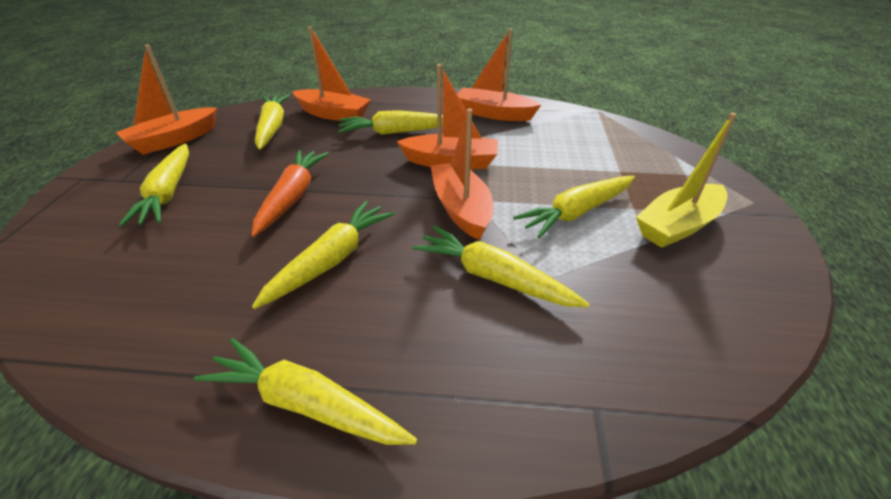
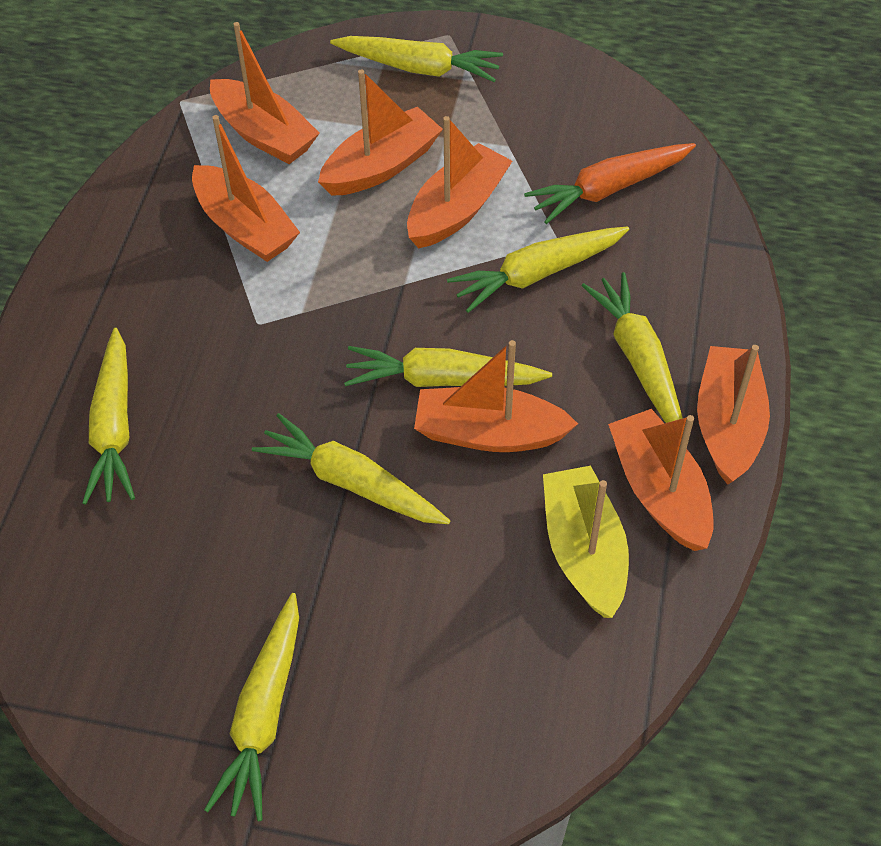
orange boat: [116,45,217,155] [292,26,371,122] [397,64,498,169] [431,108,493,240] [457,28,541,121] = 5 -> [192,115,300,262] [210,22,320,164] [318,69,443,196] [407,116,512,248] [414,340,578,452] [608,409,714,551] [697,345,770,485] = 7

